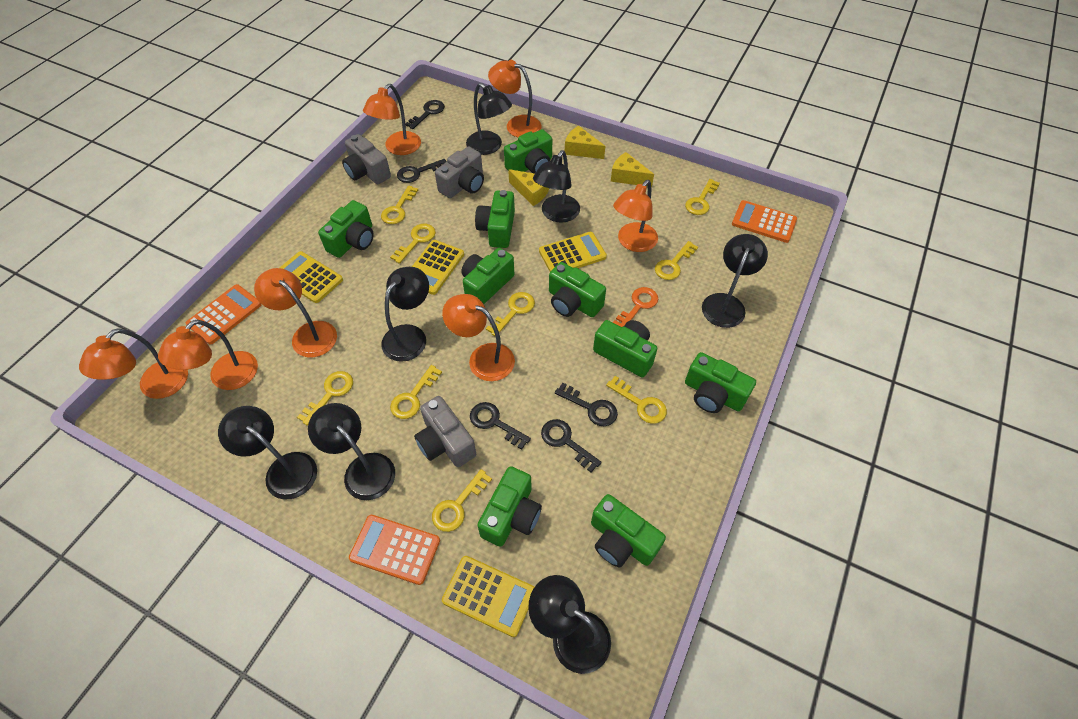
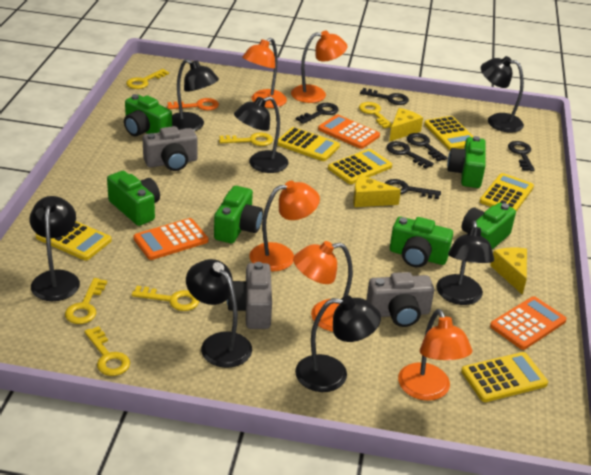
black key: [397,159,446,183] [405,100,445,129] [470,402,531,450] [541,419,602,472] [555,383,618,426] = 5 -> [296,103,339,124] [360,88,409,105] [385,179,441,199] [386,141,434,169] [407,133,448,161] [508,141,535,171] = 6
green camera: [318,200,374,258] [461,248,514,304] [475,190,515,248] [477,466,542,547] [504,129,552,173] [549,262,606,317] [591,494,666,567] [593,320,657,377] [685,352,756,413] = 9 -> [107,171,160,226] [124,94,172,136] [214,186,263,243] [390,217,453,267] [447,136,486,188] [461,203,516,249] = 6
orange lamp: [79,328,188,399] [158,320,258,390] [254,268,337,357] [363,84,421,155] [442,294,515,381] [488,60,542,137] [613,180,658,252] = 7 -> [242,38,287,108] [249,181,320,271] [291,31,348,103] [293,241,353,331] [398,309,472,401] = 5
yellow calculator: [280,251,343,303] [412,240,464,295] [442,556,534,637] [539,232,607,272] = 4 -> [36,221,112,261] [277,127,340,161] [328,149,392,184] [424,116,474,150] [461,352,548,402] [480,173,534,212] = 6
yellow key: [297,371,353,426] [381,186,418,224] [390,224,436,264] [390,365,442,419] [432,469,492,532] [486,292,535,337] [606,376,667,424] [655,241,698,280] [685,179,720,215] = 9 -> [65,278,107,324] [84,326,130,376] [126,69,169,89] [132,286,199,311] [219,133,273,146] [359,102,392,128] = 6

